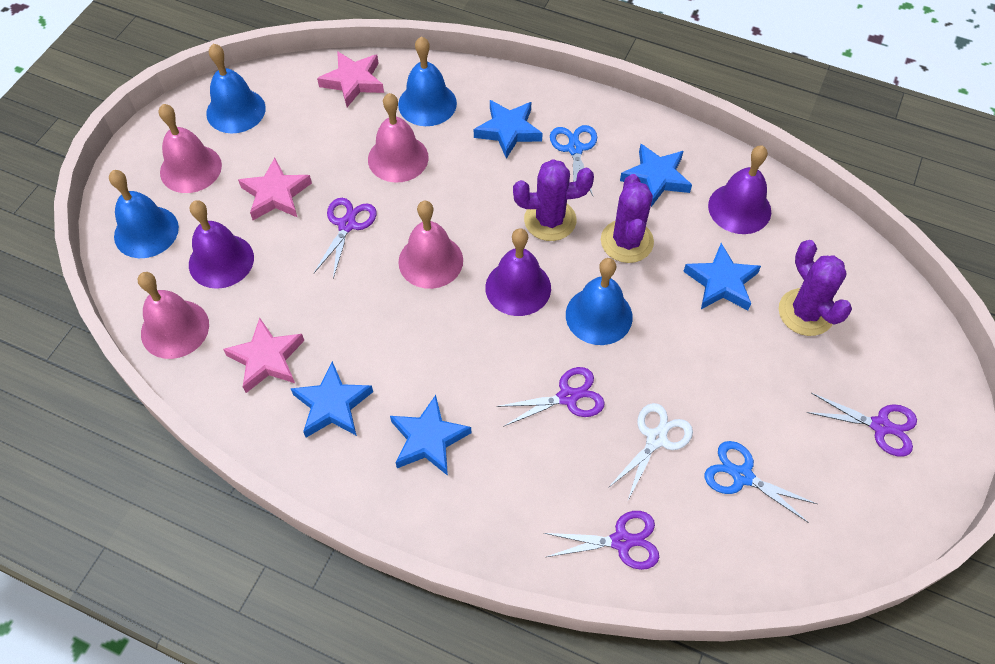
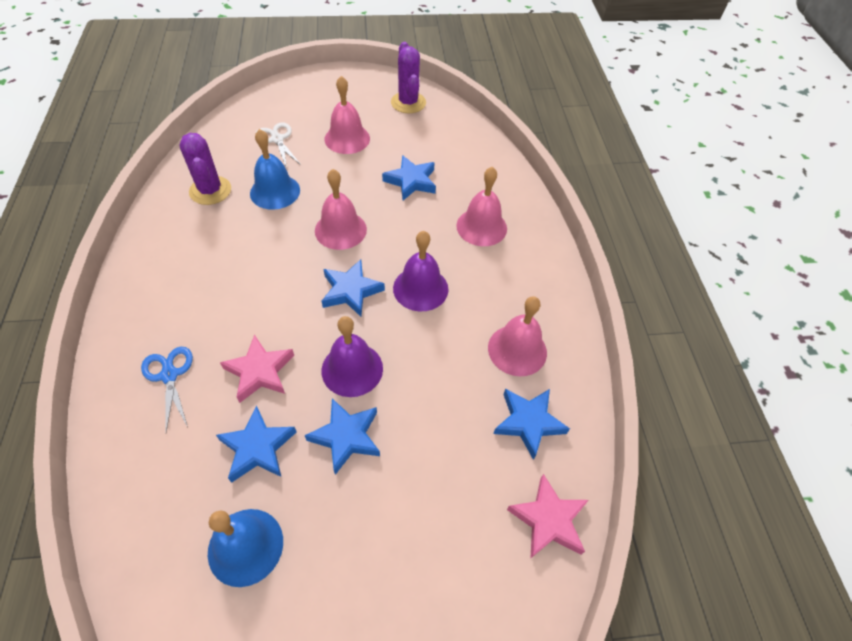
blue bell: [109,170,179,258] [206,44,266,133] [398,36,457,126] [566,258,633,345] = 4 -> [208,509,283,587] [250,129,300,210] = 2
blue scissors: [550,125,597,196] [705,441,817,523] = 2 -> [141,347,193,432] = 1
pink star: [223,318,304,393] [238,158,312,220] [317,51,384,107] = 3 -> [220,334,294,403] [507,474,589,559] = 2
purple bell: [189,200,254,289] [485,228,551,316] [708,145,771,234] = 3 -> [322,316,383,397] [393,231,448,311] = 2
purple cactus: [513,159,594,241] [601,174,654,263] [779,240,852,336] = 3 -> [179,133,231,205] [391,42,426,113] = 2
purple scissors: [314,198,377,279] [496,367,605,427] [544,511,659,570] [806,393,917,456] = 4 -> none = 0

